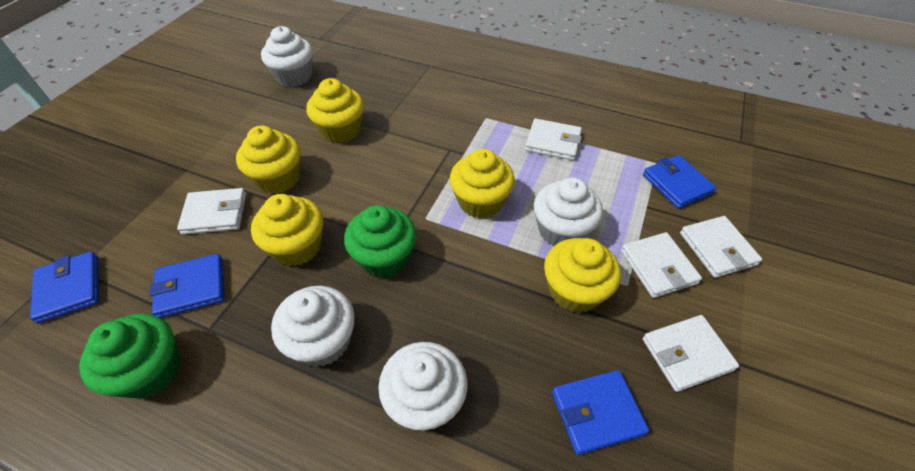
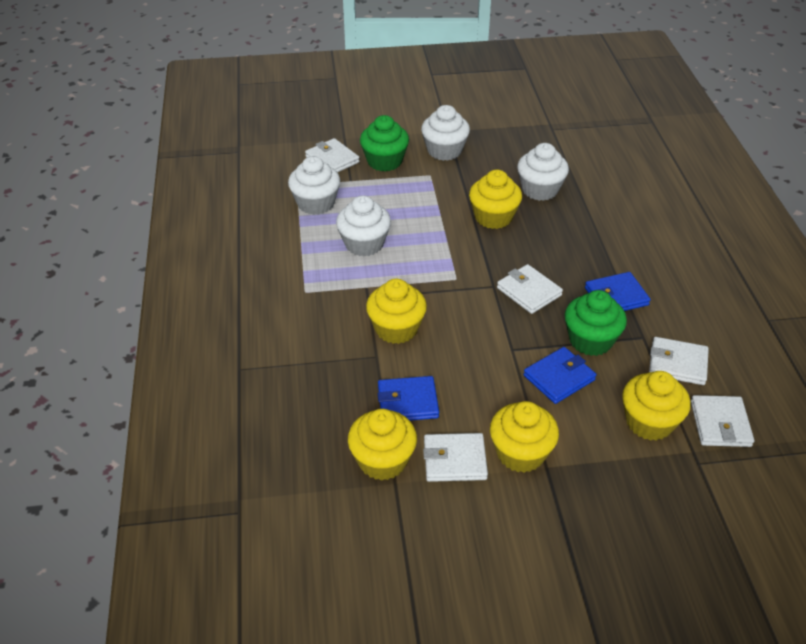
blue wallet: [30,251,99,324] [149,254,224,318] [552,370,649,455] [643,155,716,209] = 4 -> [378,376,439,421] [524,347,596,404] [585,272,651,311] = 3

